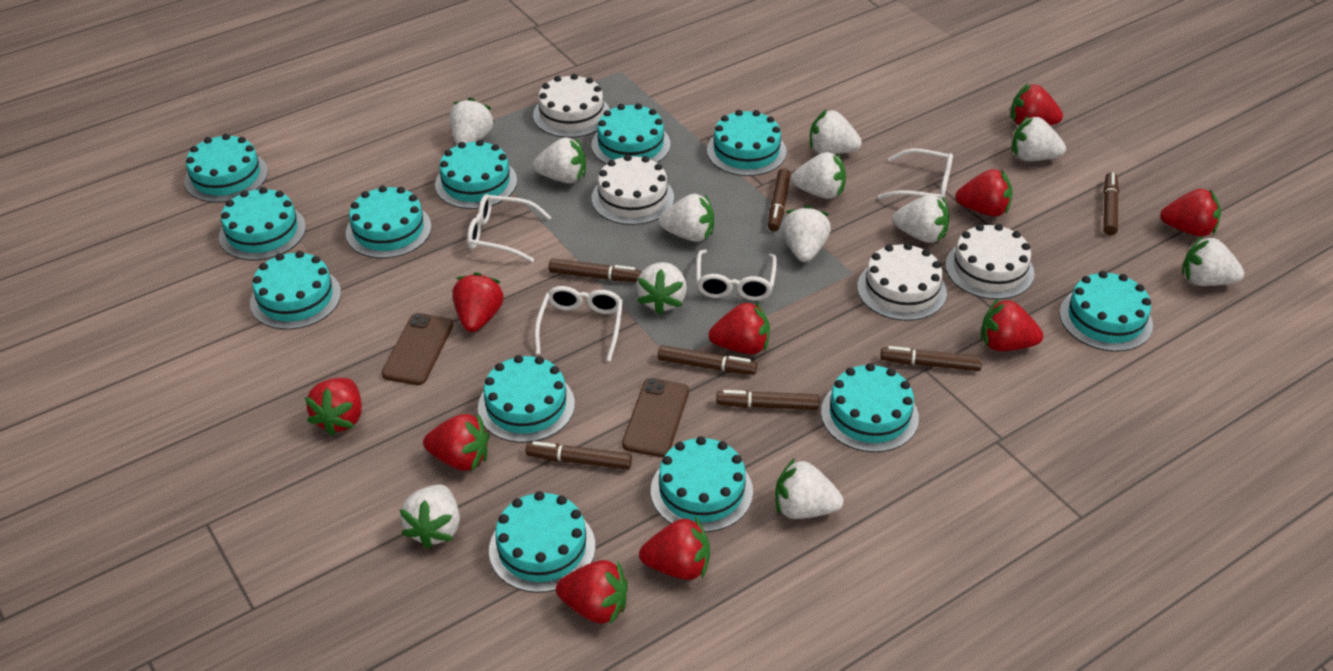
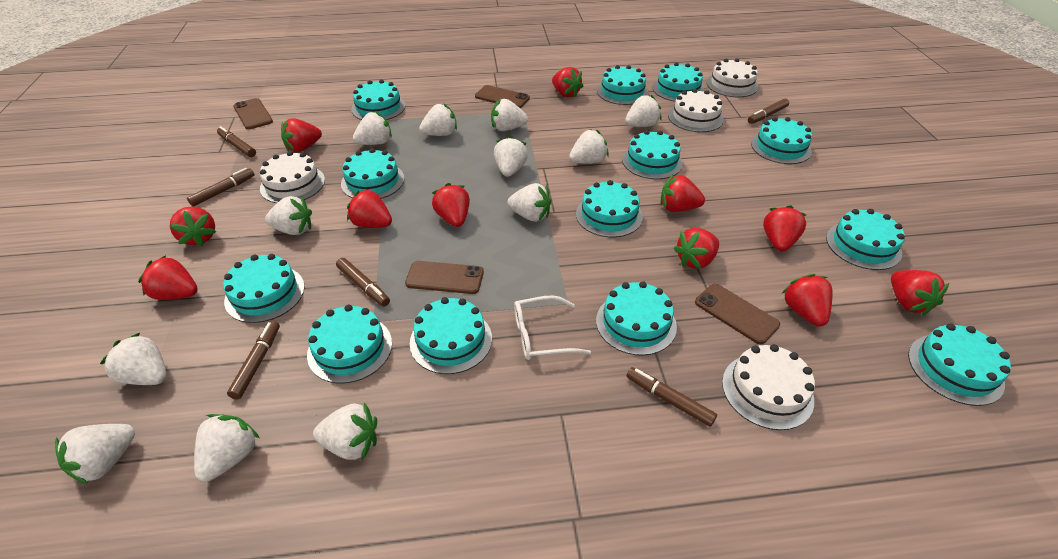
brown marker: [526,441,632,470] [549,258,641,282] [658,345,757,375] [716,390,819,410] [768,168,791,232] [880,346,982,371] [1103,172,1119,235] = 7 -> [187,168,255,206] [217,126,256,157] [227,321,280,399] [336,258,390,307] [627,367,717,427] [748,99,789,124] = 6
brown phone: [382,313,453,385] [622,378,689,457] = 2 -> [233,98,273,130] [405,261,484,294] [475,85,530,108] [695,284,780,344] = 4
red strawberry: [305,378,362,436] [423,414,489,471] [453,272,504,332] [556,560,628,625] [639,517,710,580] [709,301,770,354] [955,169,1013,217] [981,298,1043,351] [1011,84,1063,126] [1160,189,1221,237] = 10 -> [138,256,198,300] [170,206,216,246] [281,118,322,152] [347,189,392,228] [432,183,470,227] [552,67,584,98] [661,174,705,212] [673,228,719,269] [763,205,806,252] [782,274,832,327] [891,270,949,316] = 11
turquoise cake: [184,134,268,203] [219,187,306,261] [250,251,341,330] [346,185,432,258] [435,140,517,209] [478,355,575,443] [489,491,595,593] [592,103,670,164] [651,436,753,532] [707,110,787,176] [821,363,919,452] [1059,271,1153,352] = 12 -> [223,254,305,323] [307,305,392,383] [341,148,404,199] [351,80,405,120] [410,297,492,374] [576,180,643,237] [596,281,677,356] [597,65,648,105] [622,130,683,179] [653,62,704,102] [751,117,812,164] [826,209,905,270] [908,323,1011,406] = 13
white glasses: [467,194,551,262] [535,286,623,361] [696,249,777,301] [877,148,953,199] = 4 -> [514,295,591,360] = 1

